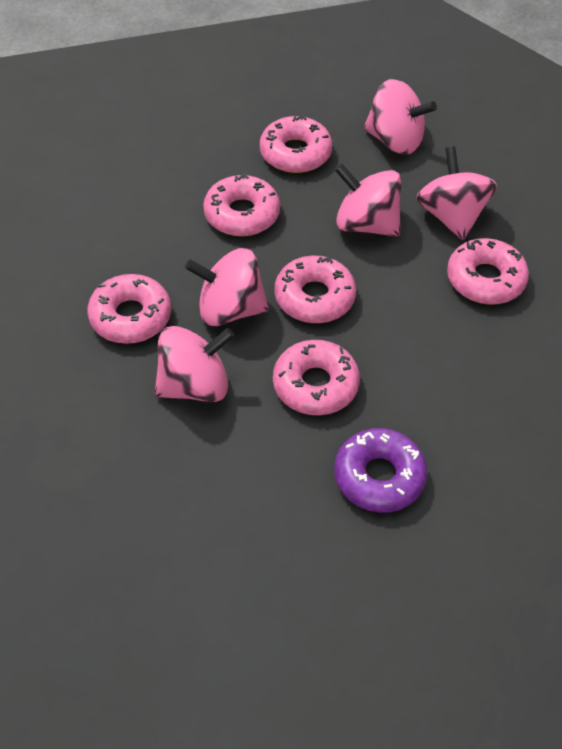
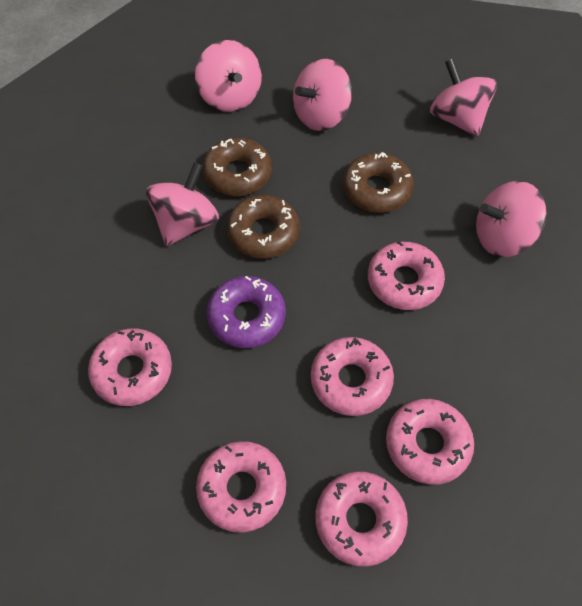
brown donut: none = 0 -> [202,138,272,196] [226,195,300,259] [343,152,414,213] = 3

